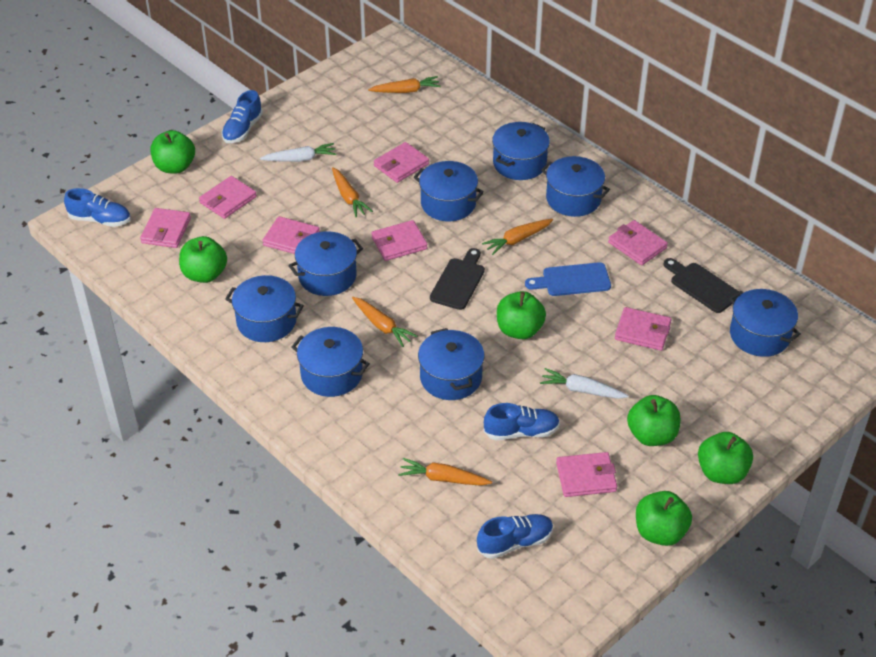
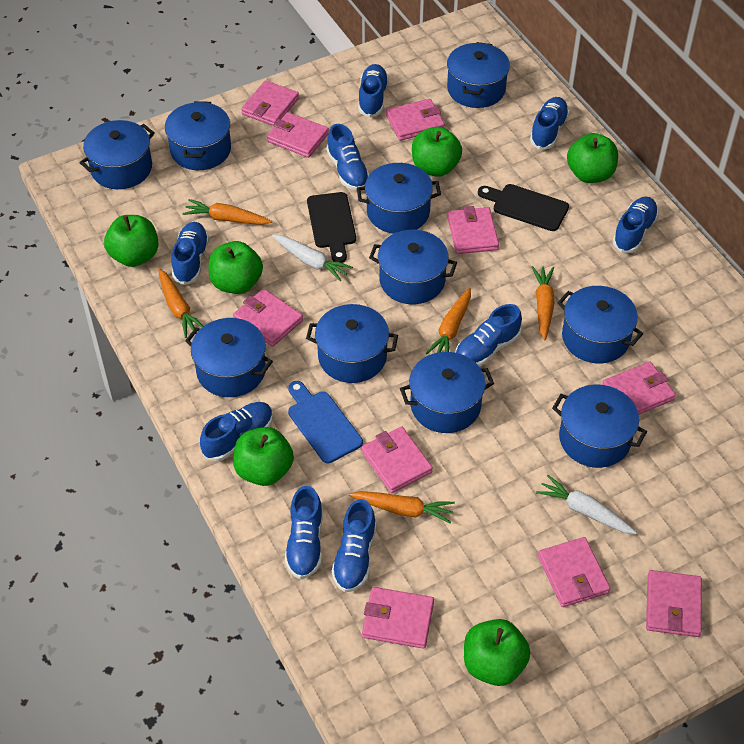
blue pot: [225,275,304,342] [288,231,363,296] [292,327,370,397] [414,161,484,221] [418,328,485,400] [492,122,550,180] [541,156,610,217] [729,289,801,357] = 8 -> [79,120,155,189] [165,101,231,170] [185,318,273,397] [306,304,398,383] [357,163,441,234] [369,230,457,304] [400,352,494,433] [447,42,510,108] [552,385,647,468] [557,286,643,363] = 10
blue shoe: [64,188,131,227] [222,90,263,143] [477,514,553,559] [484,403,560,440] = 4 -> [172,222,209,285] [200,402,273,462] [285,486,323,579] [326,124,370,190] [332,499,376,592] [358,64,389,117] [455,304,522,367] [530,97,570,150] [612,196,659,253] = 9
pink wallet: [140,208,191,248] [199,176,257,219] [262,216,320,254] [371,220,428,261] [374,142,429,183] [556,452,617,497] [608,220,668,265] [615,307,672,351] = 8 -> [233,289,303,347] [241,80,299,126] [267,112,329,158] [361,426,433,493] [362,587,434,649] [386,99,445,141] [447,206,499,254] [538,537,610,607] [602,361,676,415] [646,570,702,637] = 10

